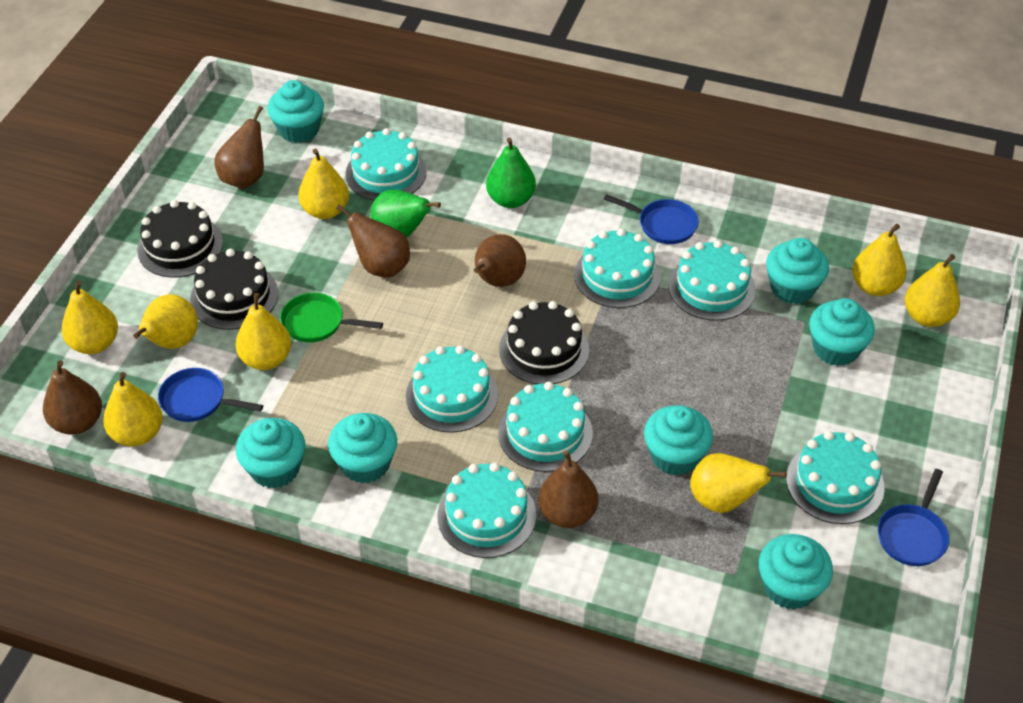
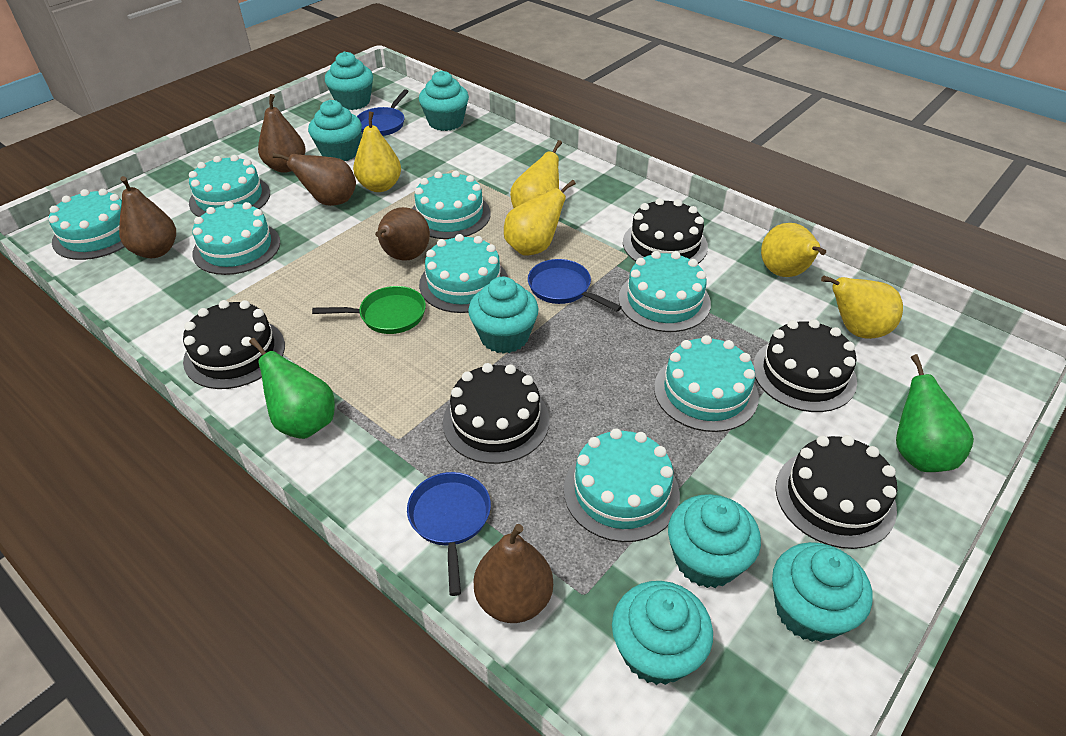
black cake: [137,200,223,278] [190,249,278,330] [499,301,589,384] = 3 -> [183,300,285,389] [443,363,549,464] [623,198,708,264] [753,319,857,412] [775,435,897,549] = 5
turquoise cake: [345,128,427,200] [406,345,498,433] [437,462,536,558] [498,382,593,472] [574,228,661,308] [669,240,756,321] [786,431,885,524] = 7 -> [49,189,125,260] [189,155,270,217] [192,201,280,275] [412,171,491,239] [419,234,508,313] [564,428,680,542] [618,251,711,332] [654,335,759,432] = 8
yellow pear: [61,281,118,354] [103,372,163,446] [133,294,198,349] [235,293,291,370] [298,149,349,219] [690,453,787,513] [852,224,907,296] [905,254,960,327] = 8 -> [353,111,401,192] [504,180,576,255] [510,140,562,208] [761,223,826,277] [821,275,903,339] = 5

